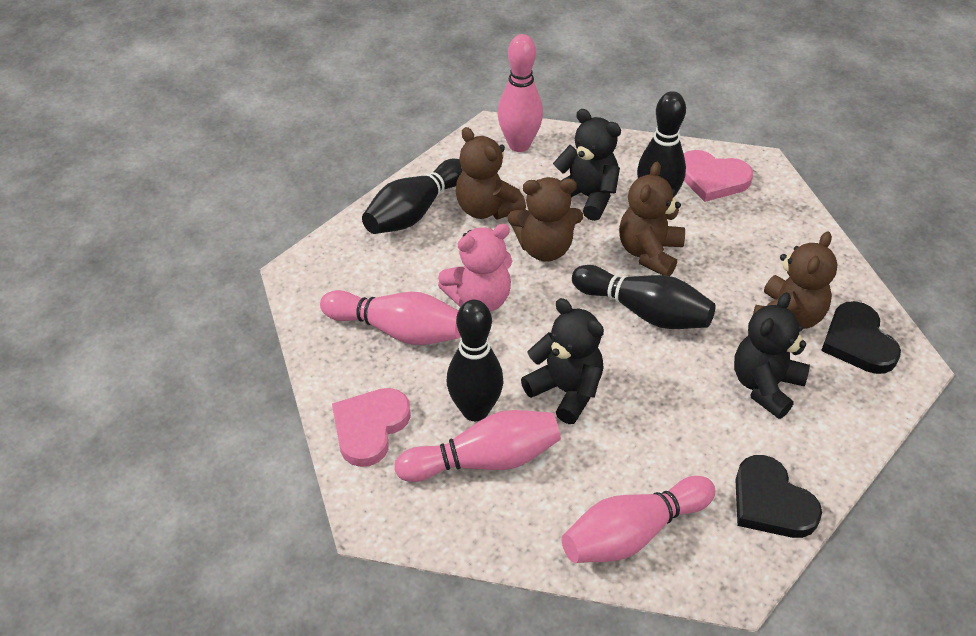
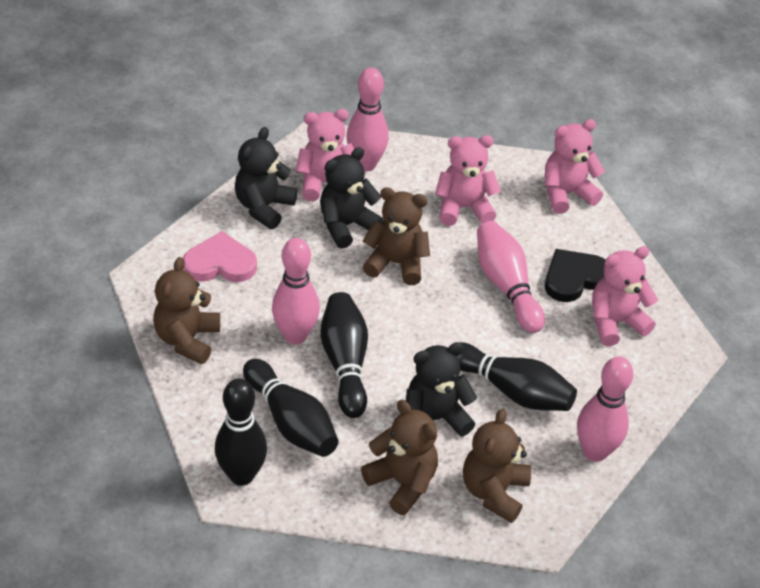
black heart: [735,455,822,538] [821,301,901,374] = 2 -> [545,249,605,302] = 1
pink heart: [332,388,411,467] [684,150,753,202] = 2 -> [183,231,257,282] = 1
pink teddy bear: [438,224,512,312] = 1 -> [296,109,360,201] [435,135,501,226] [545,119,605,214] [592,246,658,346] = 4

